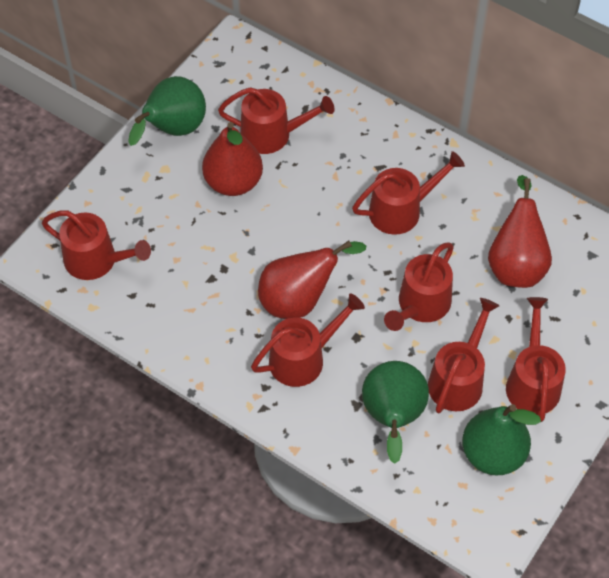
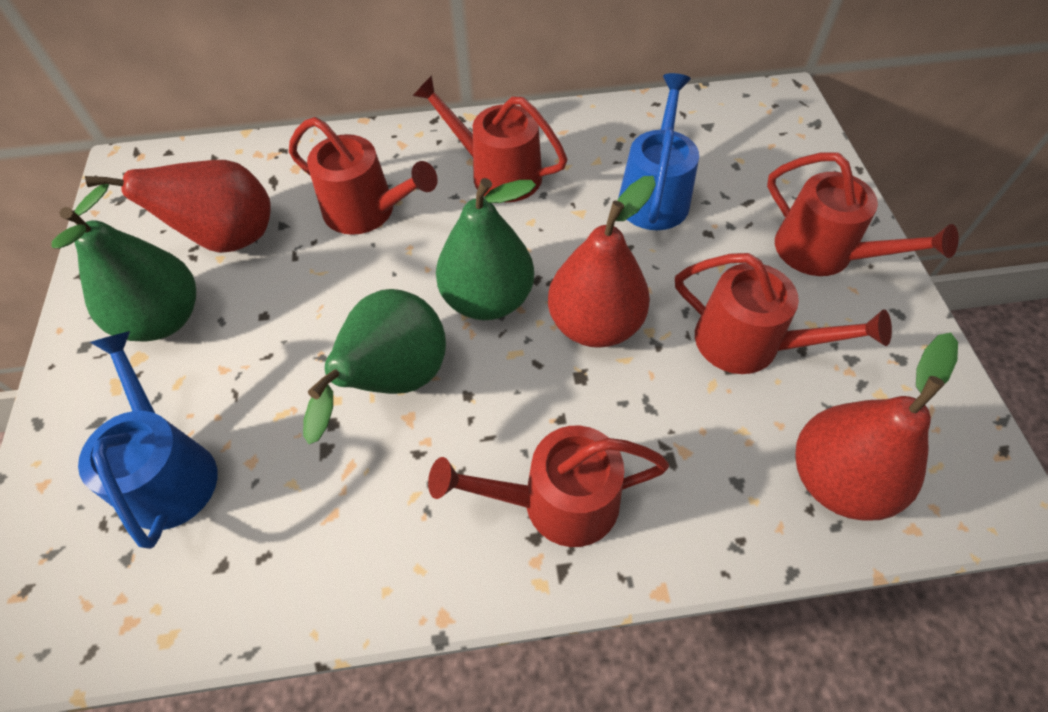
blue watering can: none = 0 -> [78,331,217,549] [618,73,699,230] = 2
red watering can: [42,210,151,280] [218,87,334,154] [251,294,365,387] [352,151,465,235] [384,243,454,331] [428,298,499,414] [506,297,566,422] = 7 -> [289,117,438,235] [413,75,567,202] [428,426,669,547] [675,253,892,374] [767,152,959,276] = 5

